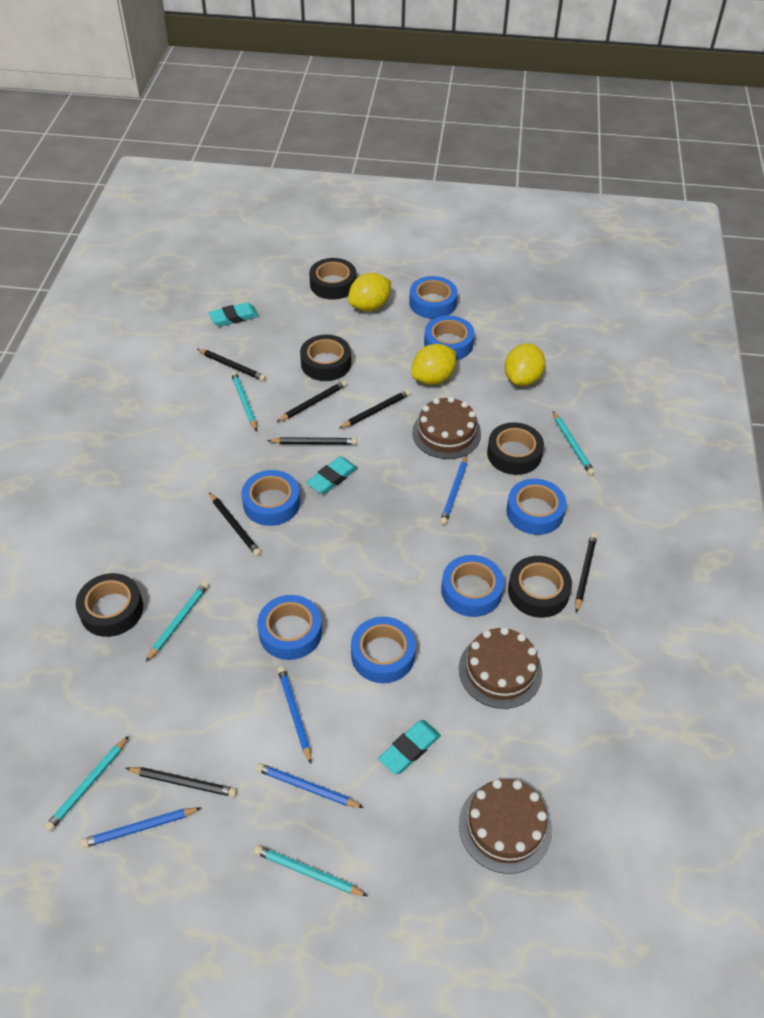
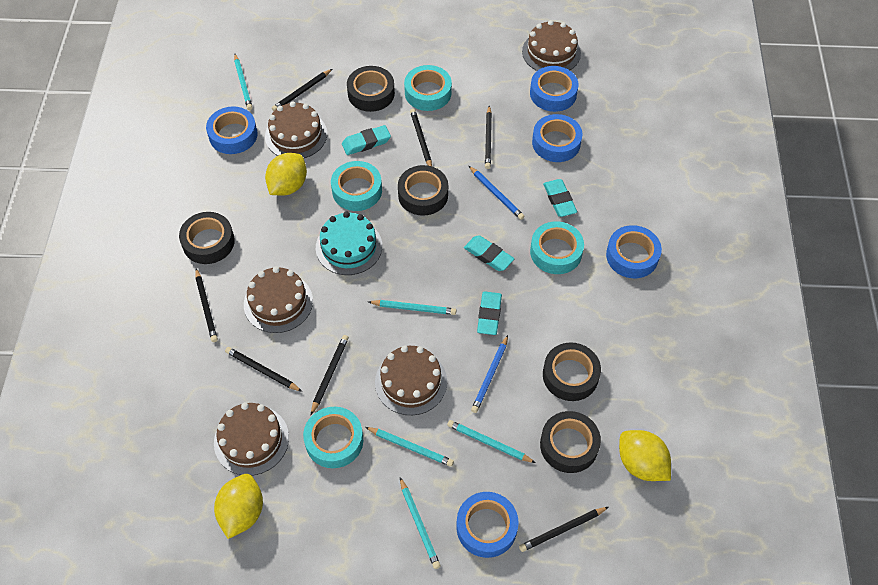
blue pencil: [80,807,201,848] [256,763,364,808] [277,666,312,764] [440,455,467,525] = 4 -> [469,166,525,220] [471,335,508,413] = 2
blue tape: [241,470,300,526] [257,595,322,660] [351,617,416,683] [409,276,458,319] [424,316,475,360] [441,555,504,617] [506,479,567,535] = 7 -> [206,106,257,154] [456,492,519,558] [530,66,579,112] [532,114,583,162] [606,225,662,278] = 5
brown cake: [412,397,481,459] [459,627,542,709] [459,779,552,874] = 3 -> [214,402,289,476] [244,266,313,333] [265,101,327,158] [375,345,447,415] [522,20,581,71] = 5
turquoise cake: none = 0 -> [316,212,382,275] = 1
turquoise eraser: [208,303,259,326] [306,457,357,494] [378,720,441,775] = 3 -> [342,125,391,155] [464,235,514,271] [477,291,502,335] [543,179,577,217] = 4
turquoise tape: none = 0 -> [303,407,363,468] [331,161,382,211] [404,65,452,111] [530,221,584,274] = 4

